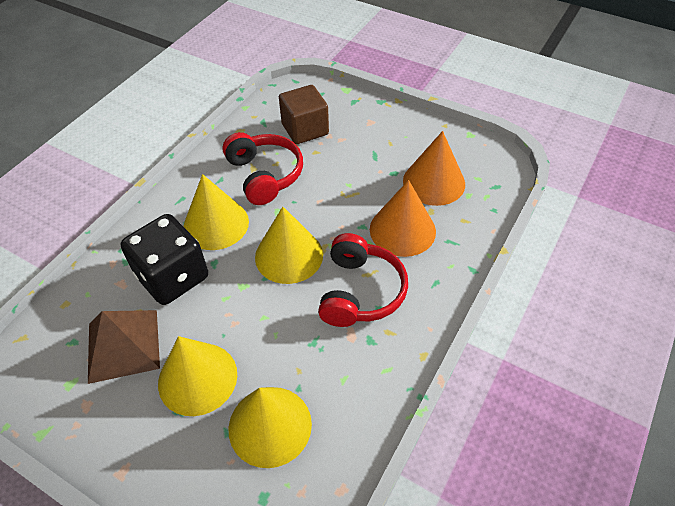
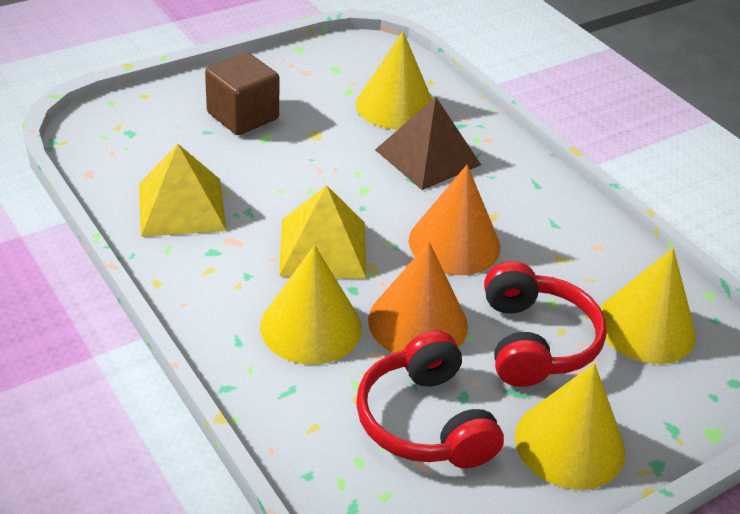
black dice: [121,214,208,305] = 1 -> none = 0
yellow pyramid: none = 0 -> [139,144,227,237] [279,185,367,279] = 2

